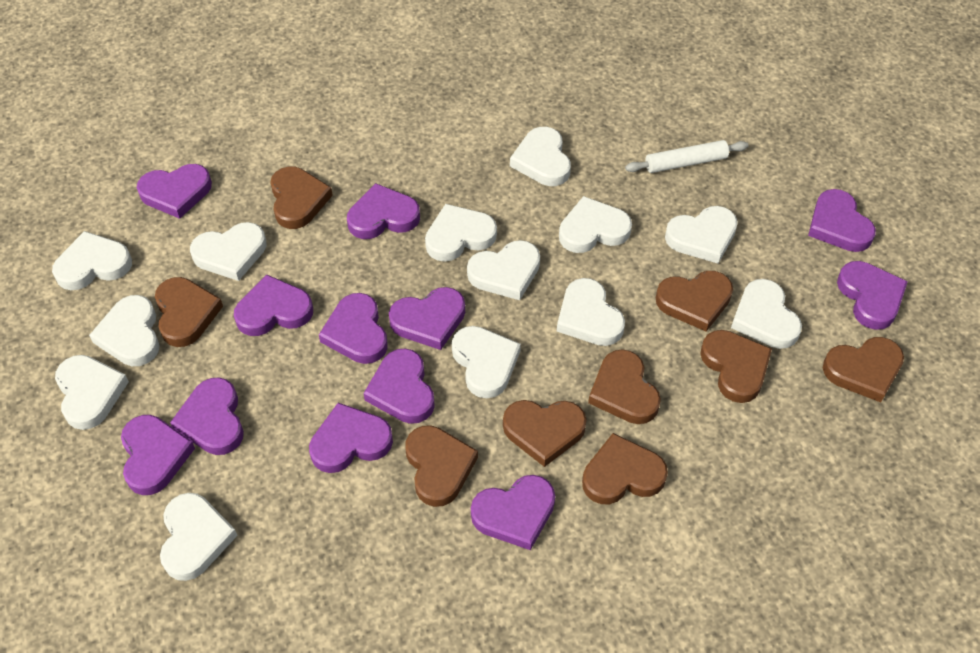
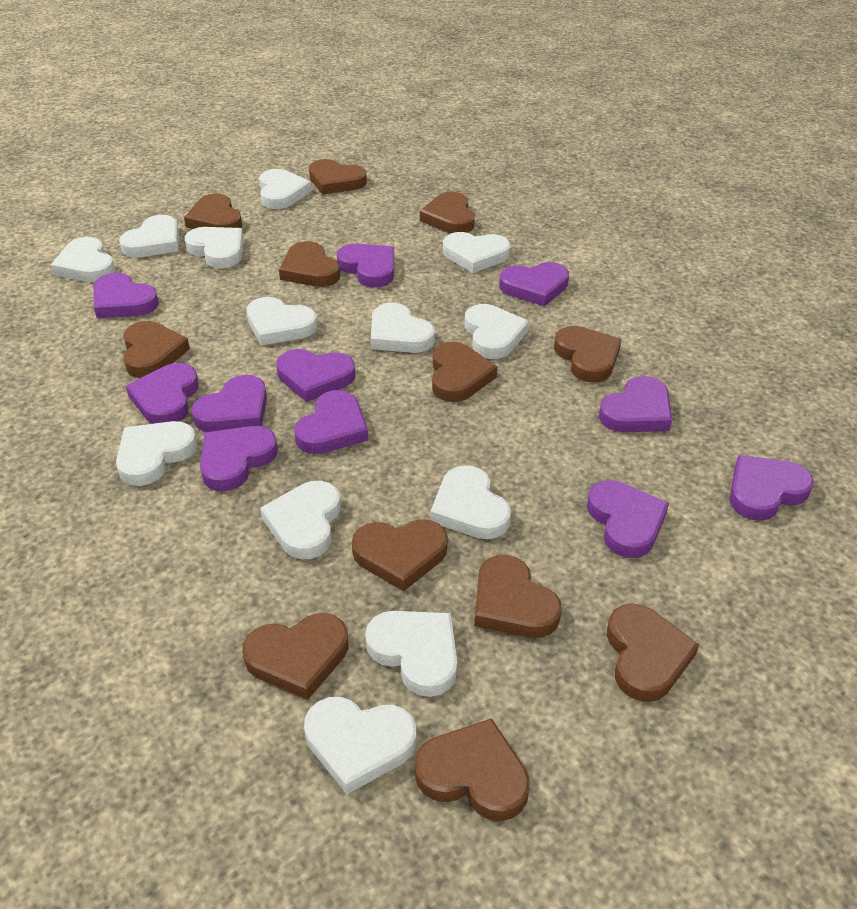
brown heart: [155,277,223,347] [270,167,333,229] [405,425,478,507] [503,400,587,467] [582,433,668,504] [588,349,661,424] [656,271,733,331] [700,330,772,403] [823,337,904,402] = 9 -> [123,321,190,378] [184,193,242,229] [242,613,348,700] [279,241,340,287] [309,159,367,195] [352,519,448,591] [414,718,530,821] [420,192,475,233] [432,342,497,402] [474,555,562,638] [554,326,622,383] [607,603,699,702] = 12
purple heart: [121,415,195,495] [137,164,212,219] [170,377,244,455] [234,275,313,336] [309,403,393,473] [319,293,388,364] [347,183,420,239] [364,348,435,424] [389,287,465,350] [471,475,555,550] [808,189,876,252] [837,261,908,330] = 12 -> [94,273,159,318] [126,363,199,424] [191,375,267,432] [200,426,278,491] [276,349,355,402] [294,390,369,454] [337,243,394,288] [499,262,569,307] [587,480,669,558] [599,376,672,432] [730,455,814,521] = 11
white rolling pin: [625,140,749,173] = 1 -> none = 0

